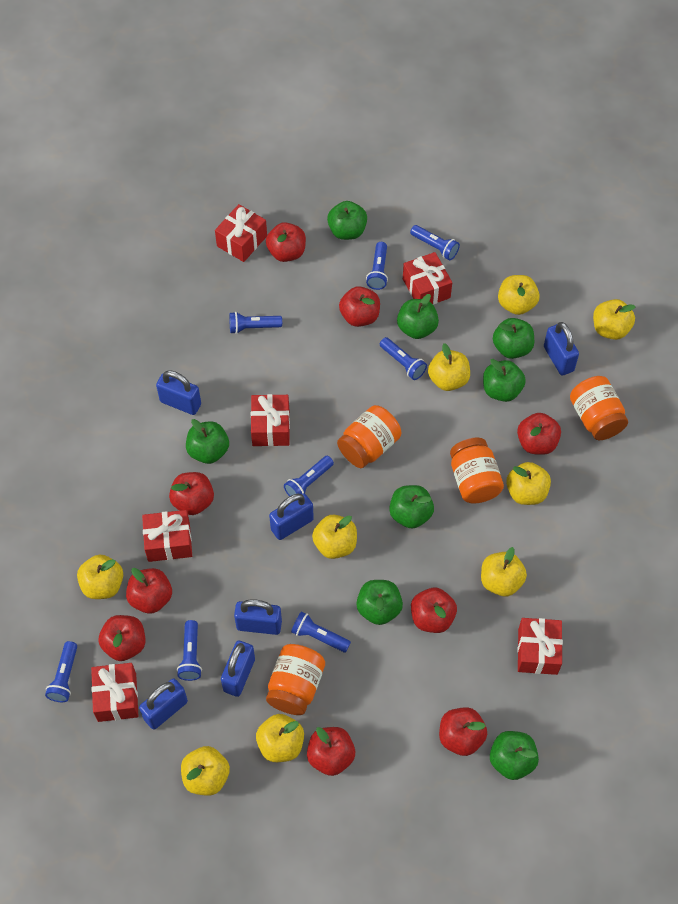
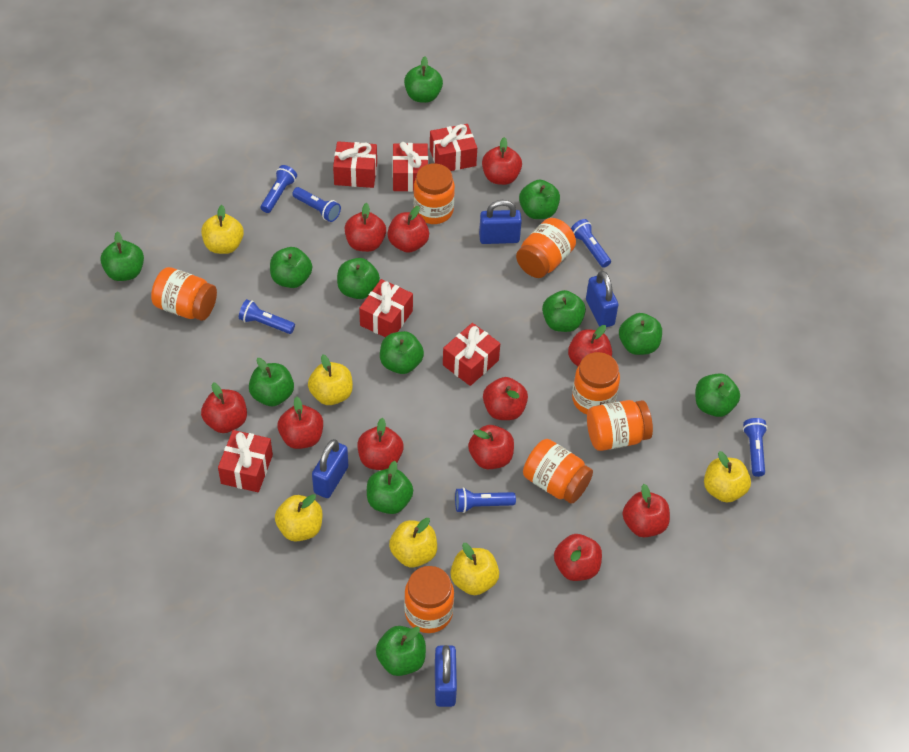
blue flashlight: [45,641,77,702] [177,620,202,681] [229,312,282,334] [284,456,334,497] [291,612,351,652] [366,242,388,290] [380,337,427,380] [410,225,460,260] = 8 -> [239,299,295,334] [261,165,297,213] [292,187,341,222] [455,488,516,513] [571,219,611,268] [743,418,767,477] = 6
blue padlock: [139,678,188,730] [156,371,201,415] [221,641,255,697] [234,599,282,635] [269,493,314,540] [544,322,579,375] = 6 -> [312,439,348,498] [435,645,457,707] [479,200,522,244] [586,271,618,327] = 4
green apple: [186,419,229,464] [327,201,367,240] [356,580,403,625] [389,485,434,529] [397,294,439,339] [483,359,526,402] [490,731,539,780] [493,318,534,359] = 8 -> [100,231,144,281] [249,358,294,406] [270,247,312,288] [337,258,380,299] [367,461,413,514] [376,626,426,676] [380,331,424,374] [404,56,443,103] [519,180,560,219] [542,290,586,332] [619,313,662,355] [695,373,740,417] = 12
orange jar: [266,644,325,715] [337,405,401,468] [450,438,504,503] [570,376,628,440] = 4 -> [151,267,217,321] [404,566,454,633] [413,163,455,224] [516,218,576,278] [523,439,593,504] [572,352,620,415] [587,400,653,451] = 7
red apple: [99,615,145,661] [126,568,172,614] [169,472,214,515] [266,222,306,262] [307,727,355,776] [339,286,380,327] [411,588,457,633] [439,707,487,756] [517,413,561,455] = 9 -> [201,382,247,433] [278,397,323,449] [345,203,386,252] [357,418,403,470] [387,206,429,253] [468,425,514,469] [482,137,522,185] [483,377,528,420] [554,534,602,581] [568,325,612,367] [623,484,670,537] = 11
yellow apple: [77,554,123,599] [181,746,230,796] [256,714,304,762] [312,515,357,559] [428,343,470,391] [481,547,527,596] [498,275,539,315] [506,462,551,505] [593,299,636,340] = 9 -> [201,205,244,254] [275,494,322,542] [308,354,353,405] [389,518,437,567] [450,543,499,595] [704,451,751,503] = 6

